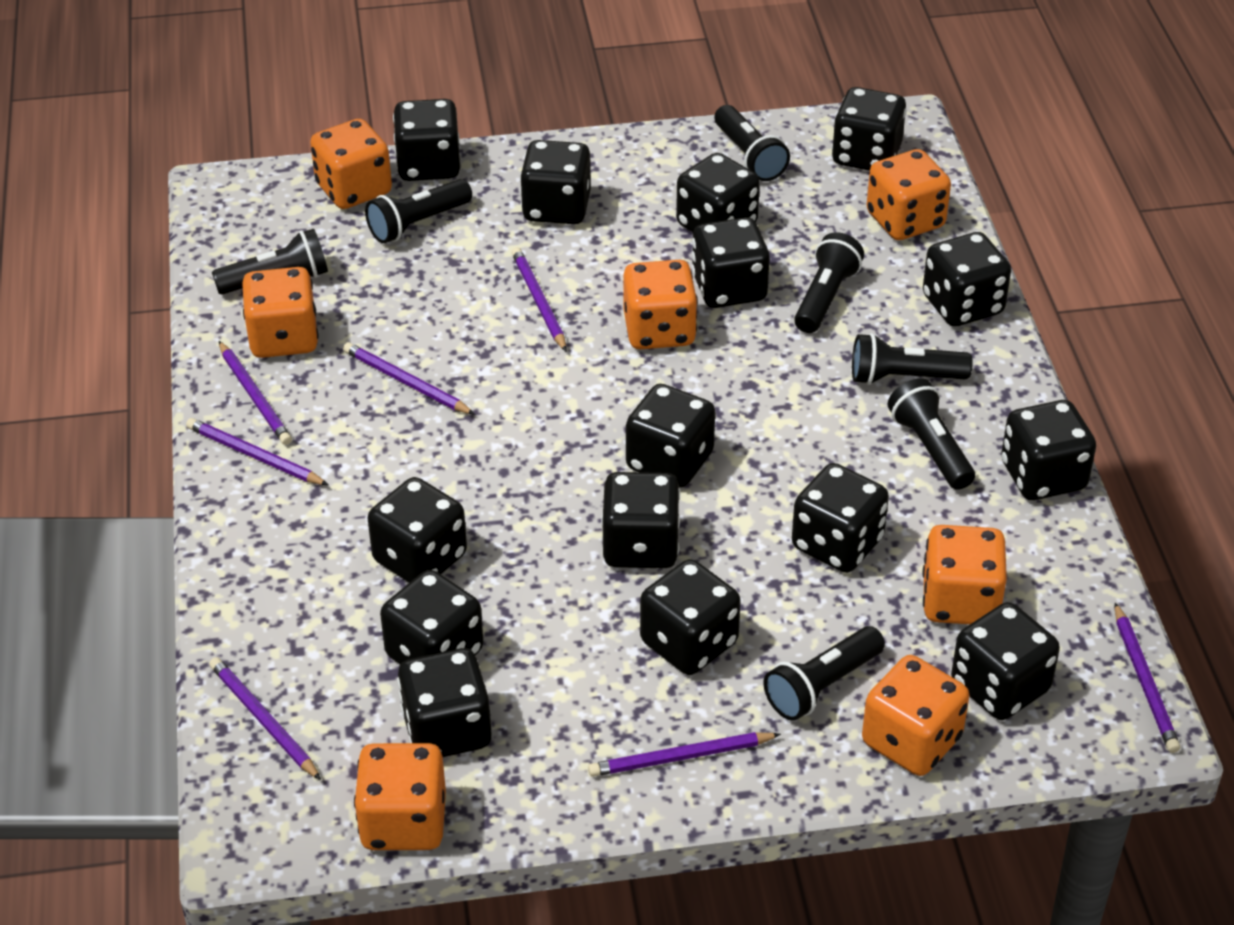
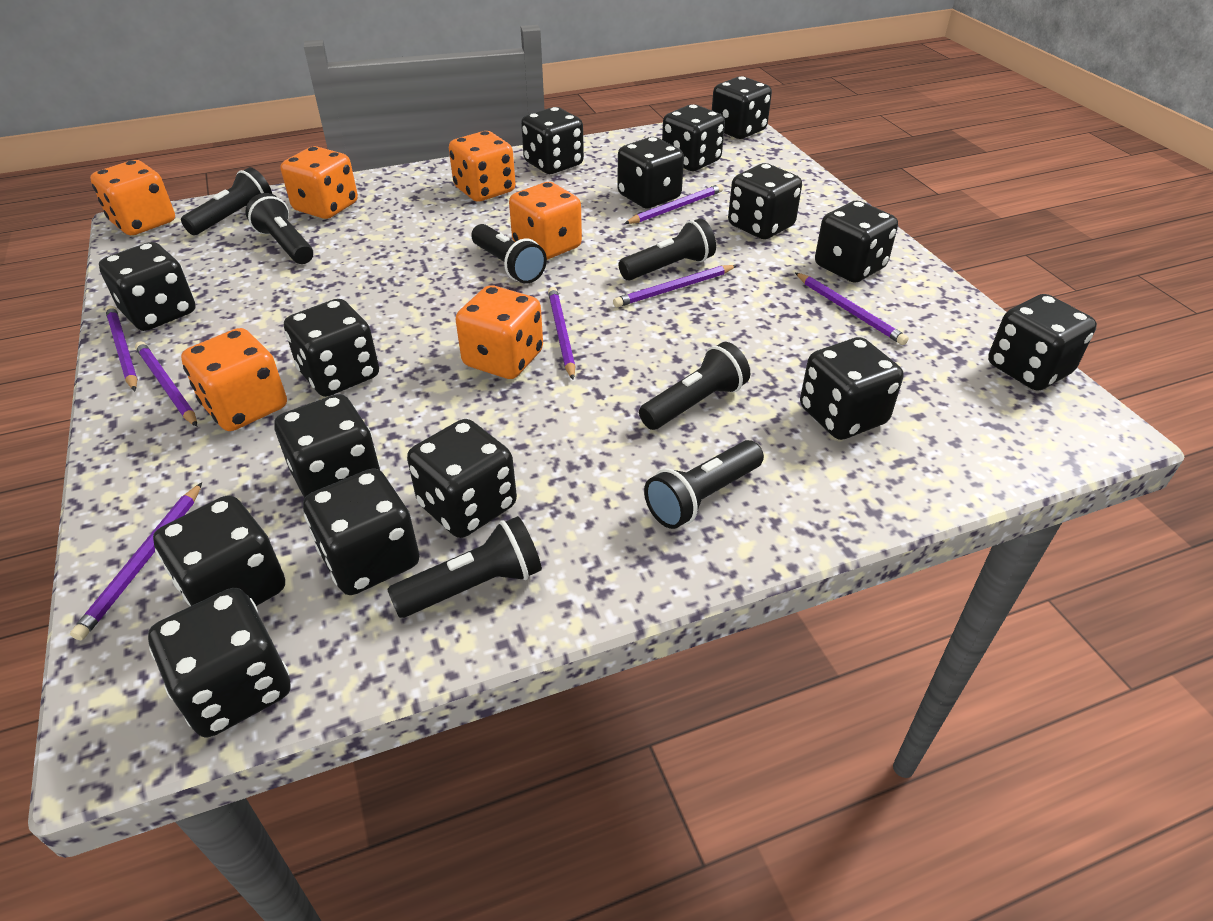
orange dice: [242,267,318,358] [310,119,392,209] [354,743,446,850] [623,260,698,349] [862,655,969,776] [867,149,951,240] [923,525,1007,624] = 7 -> [90,160,175,235] [181,328,287,431] [281,146,358,219] [449,131,516,201] [456,285,543,379] [509,182,582,260] = 6

